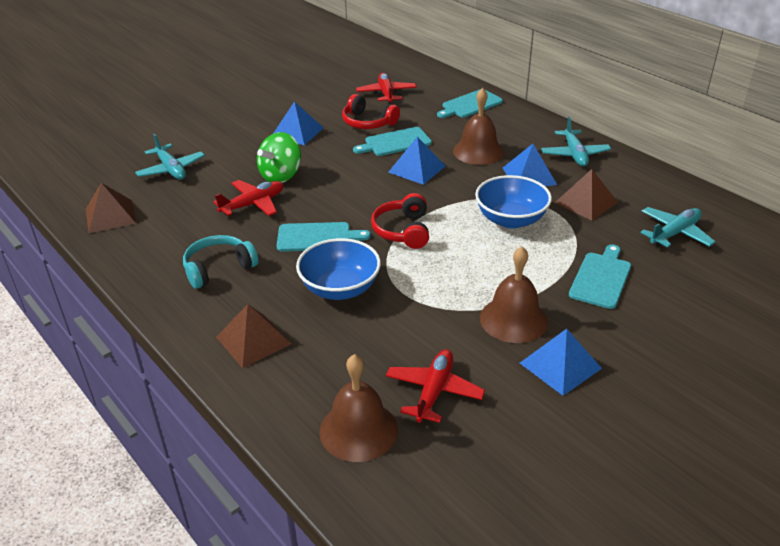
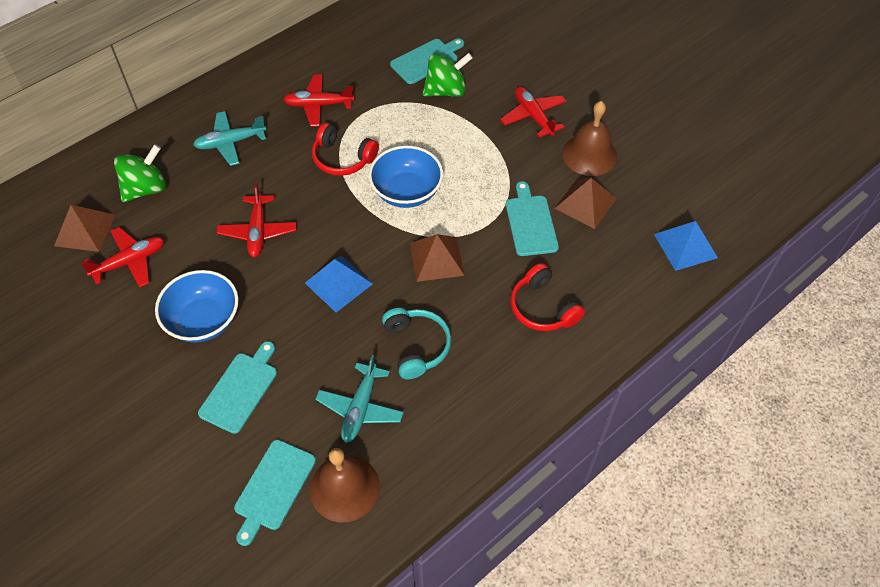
blue pyramid: [273,101,324,145] [388,137,446,185] [503,144,557,186] [520,329,602,396] = 4 -> [305,255,373,312] [654,221,718,271] = 2
brown bell: [319,354,398,462] [453,88,504,165] [480,246,548,343] = 3 -> [310,448,380,522] [562,101,618,176] = 2
green spinning top: [257,132,301,183] = 1 -> [114,144,166,202] [423,53,473,97] = 2
red plane: [213,180,283,216] [356,73,417,104] [386,349,485,423] = 3 -> [81,227,164,288] [217,183,296,257] [283,74,355,127] [500,87,567,138] = 4
turquoise plane: [135,134,205,180] [541,117,611,167] [640,207,715,247] = 3 -> [193,111,266,166] [315,355,404,443] = 2

